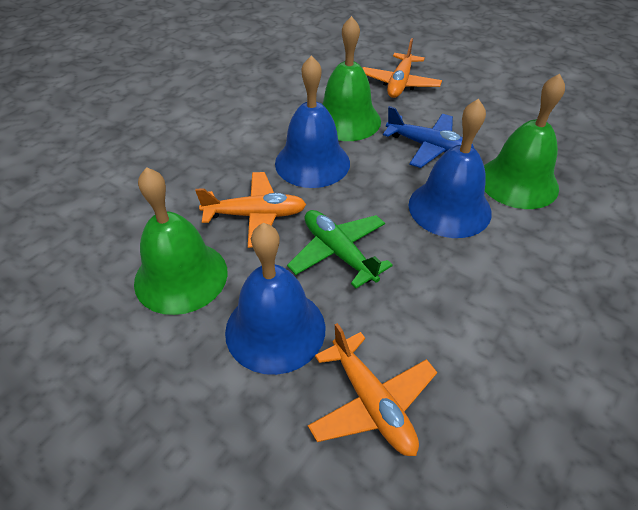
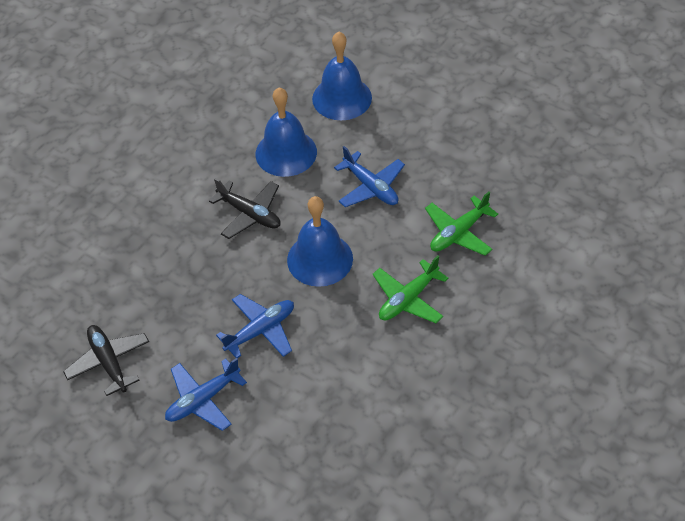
black plane: none = 0 -> [63,325,149,396] [209,178,281,239] = 2
blue plane: [383,106,474,168] = 1 -> [165,358,247,431] [216,294,294,358] [334,146,405,207] = 3
green bell: [134,167,228,315] [322,16,381,141] [484,74,565,209] = 3 -> none = 0
green plane: [287,210,393,288] = 1 -> [373,256,448,323] [425,192,498,256] = 2
orange plane: [195,172,307,248] [308,323,437,456] [362,38,442,98] = 3 -> none = 0

